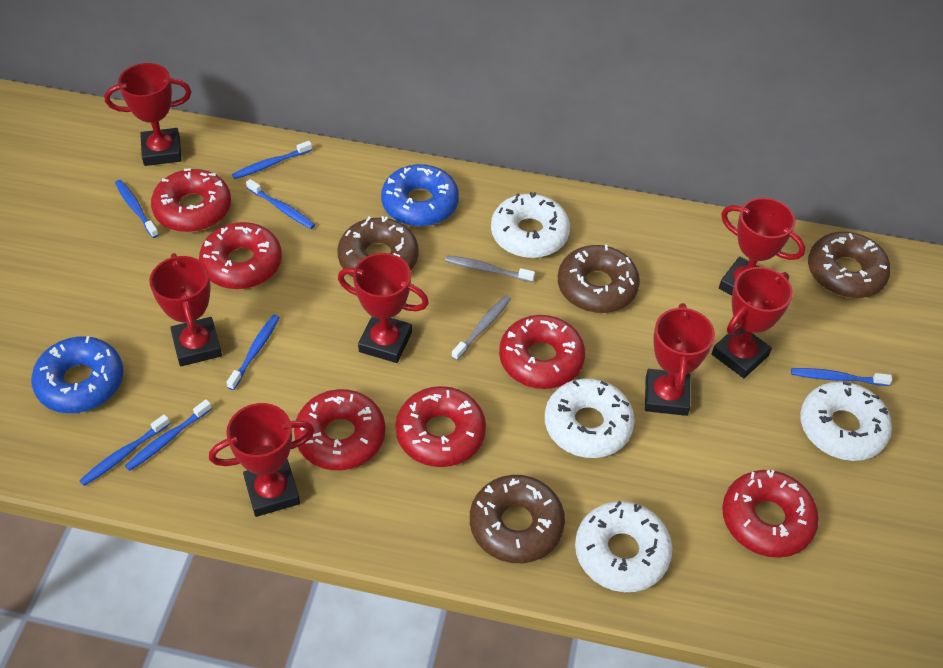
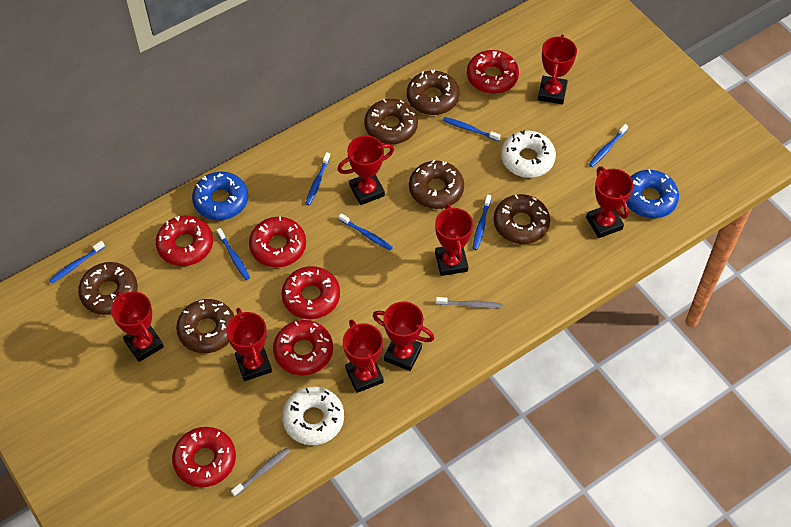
brown donut: [338,216,419,277] [470,475,565,563] [558,245,640,313] [808,232,891,298] = 4 -> [78,262,138,315] [176,299,234,353] [364,99,418,145] [407,70,459,115] [409,160,464,209] [494,194,550,244] = 6
red trophy: [104,63,191,166] [149,253,222,366] [209,403,315,517] [338,253,429,363] [645,303,715,416] [712,267,793,378] [719,198,805,295] = 7 -> [111,291,164,362] [226,308,272,381] [337,136,394,205] [343,319,384,393] [373,301,435,371] [435,204,473,276] [538,35,577,105] [586,166,633,238] = 8
white donut: [491,192,570,258] [545,378,635,458] [575,501,673,592] [800,381,892,461] = 4 -> [282,387,344,445] [501,130,556,178] = 2

